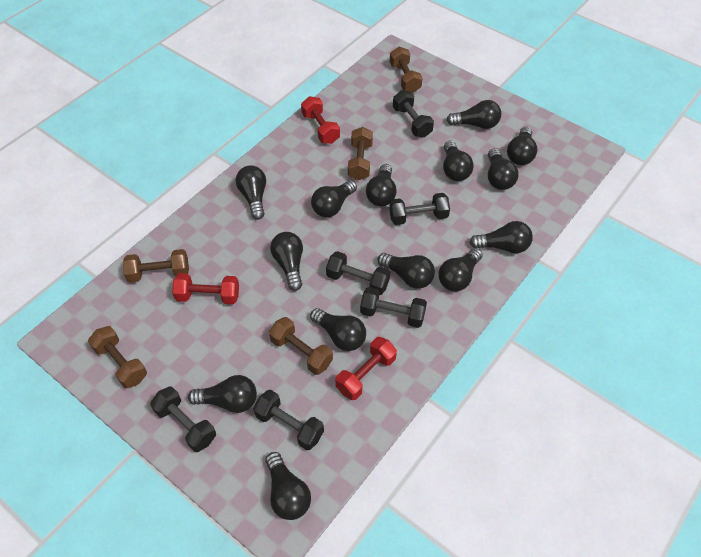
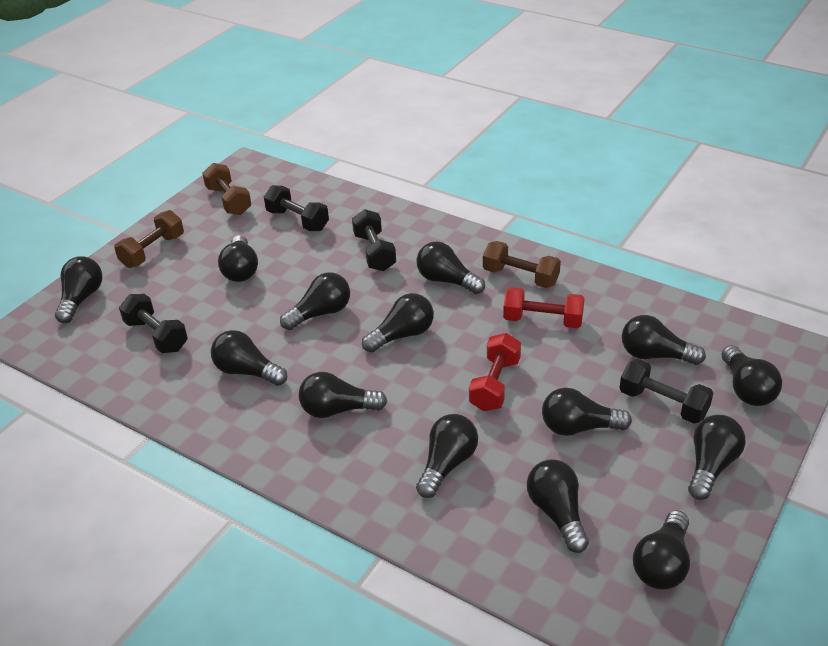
black dumbbell: [150,387,216,452] [253,390,324,450] [326,251,390,295] [360,287,427,328] [389,193,450,225] [393,90,434,137] = 6 -> [119,294,188,353] [264,185,329,231] [352,209,396,271] [619,359,713,424] = 4
brown dumbbell: [88,326,147,388] [123,249,189,283] [269,317,333,375] [348,127,373,180] [390,47,423,93] = 5 -> [114,210,184,268] [202,163,252,215] [483,241,561,288] = 3
red dumbbell: [172,273,239,304] [301,96,340,144] [335,337,397,400] = 3 -> [469,333,521,411] [503,287,585,328] = 2

